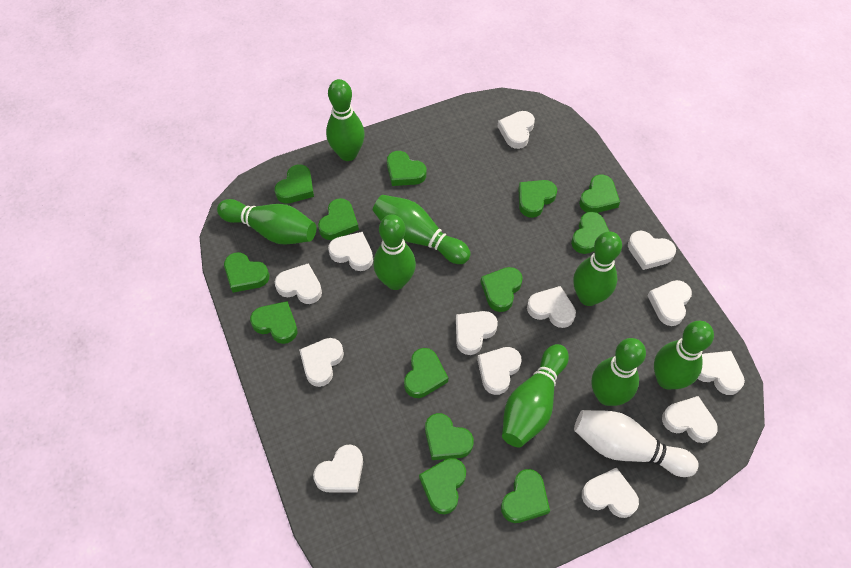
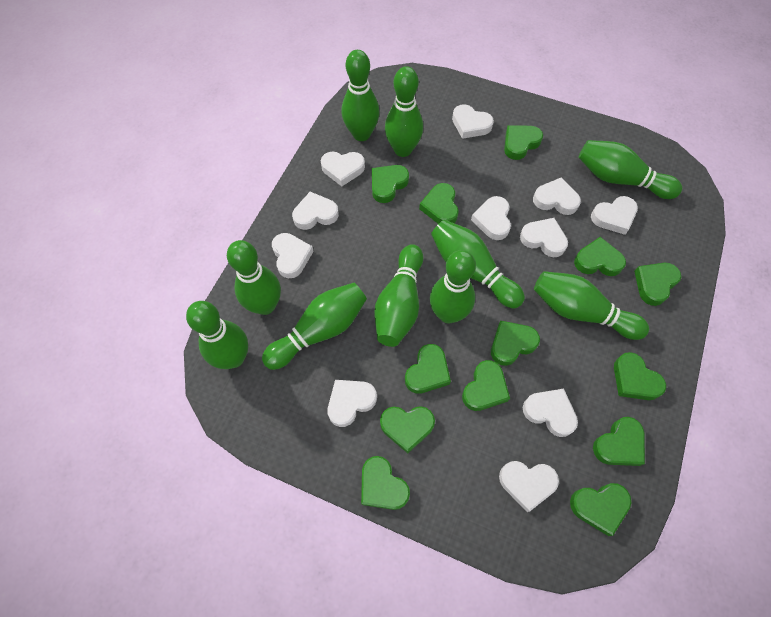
green bowling pin: [217,199,316,245] [326,79,365,161] [373,195,471,264] [374,215,416,290] [502,344,569,447] [573,231,622,306] [592,338,646,406] [654,321,714,390] = 8 -> [186,301,248,369] [227,240,281,315] [262,283,367,370] [342,50,380,141] [374,244,423,347] [385,66,423,157] [430,250,476,323] [431,220,525,309] [534,271,649,340] [578,140,682,199] = 10
white bowling pin: [574,410,699,477] = 1 -> none = 0
white heart: [275,263,322,304] [299,338,344,387] [313,445,363,493] [328,232,373,271] [456,311,498,355] [477,347,522,395] [497,111,535,149] [527,286,576,328] [582,468,639,518] [628,231,676,270] [647,280,692,326] [662,396,718,443] [698,351,745,395] = 13 -> [272,233,314,278] [292,192,339,230] [321,151,365,186] [328,380,377,427] [452,104,494,139] [471,196,511,240] [499,461,559,512] [520,218,568,257] [523,389,578,437] [533,177,581,215] [591,196,638,235] = 11

